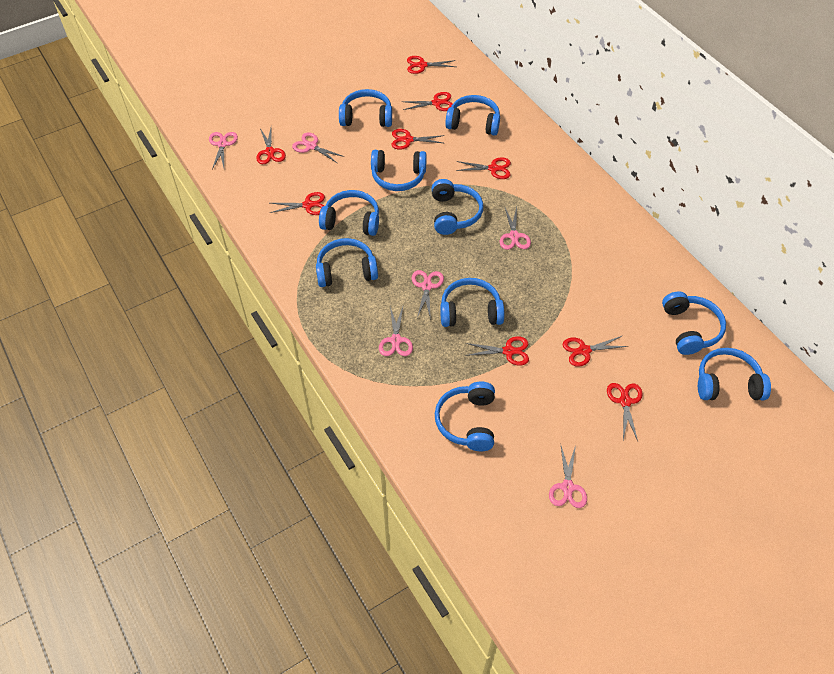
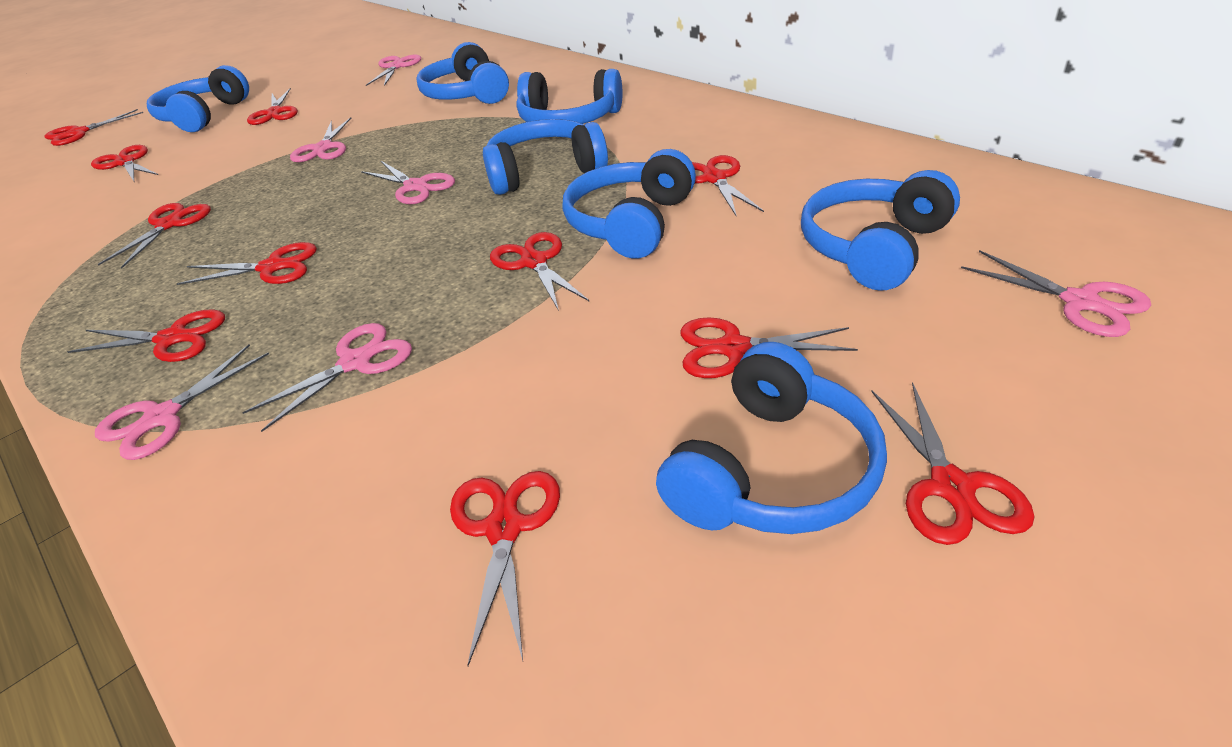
blue headphones: [316,238,378,287] [319,190,379,236] [339,89,392,127] [371,150,427,191] [431,179,483,235] [435,382,495,451] [440,278,504,327] [445,95,500,136] [662,291,726,355] [698,348,771,400] = 10 -> [147,65,249,132] [416,42,509,104] [483,119,608,195] [516,69,622,124] [563,149,696,259] [656,342,887,534] [801,170,960,291] = 7
red scissors: [256,128,286,164] [270,192,325,215] [392,129,445,150] [401,92,452,111] [407,56,456,74] [456,157,511,179] [465,336,529,366] [563,336,628,367] [607,383,643,441] = 9 -> [45,109,143,146] [67,310,225,362] [91,145,158,181] [97,203,211,268] [177,242,317,285] [247,88,298,125] [450,471,560,666] [490,232,590,311] [680,317,858,378] [692,155,764,217] [871,382,1035,545] = 11

